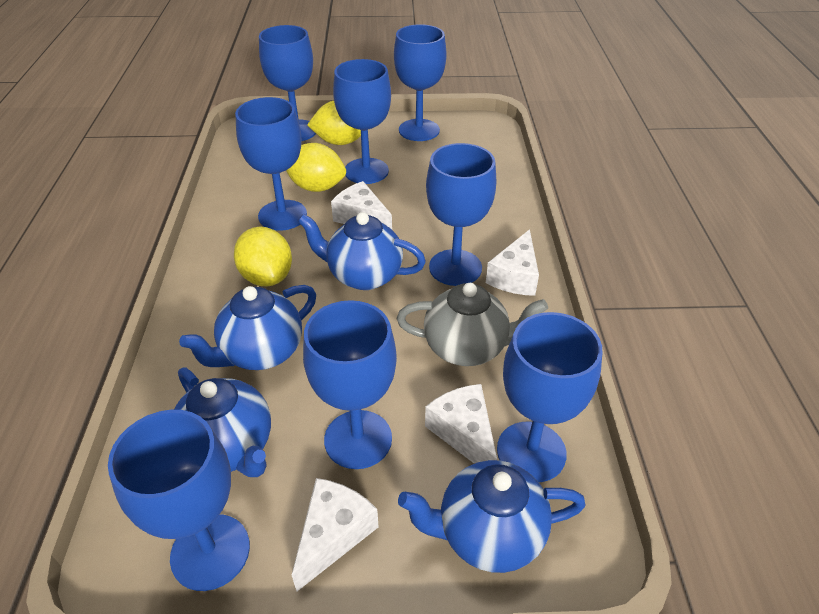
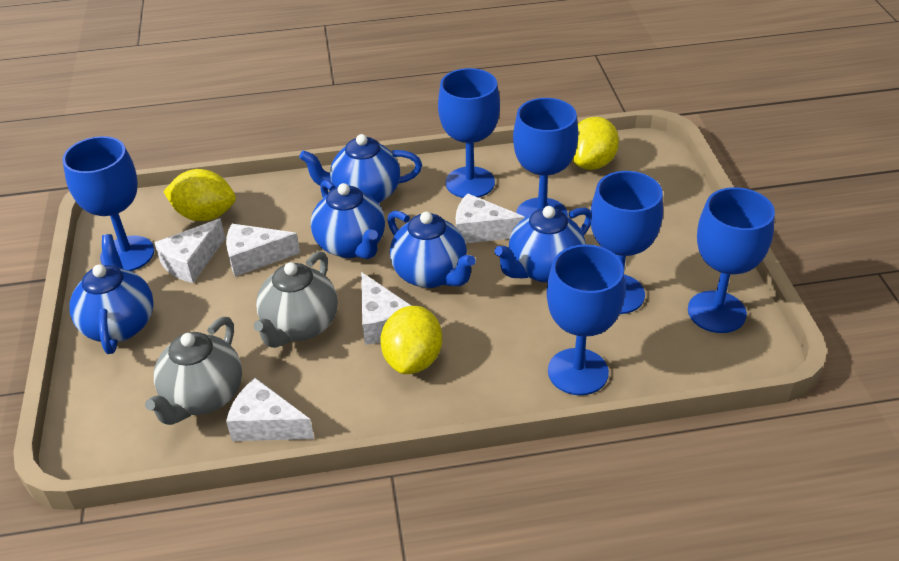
blue goblet: [108,410,250,591] [235,97,307,231] [259,25,316,141] [303,300,397,469] [333,59,391,184] [394,24,447,141] [426,143,496,286] [497,312,602,482] = 8 -> [62,136,154,271] [438,68,500,198] [513,98,579,217] [547,244,625,395] [590,171,663,314] [688,187,775,333] = 6
blue teapot: [174,367,271,477] [179,285,316,370] [298,212,426,290] [398,460,585,573] = 4 -> [69,234,154,354] [299,134,422,203] [311,180,385,259] [387,210,476,288] [494,206,591,283] = 5
grey teapot: [397,283,548,366] = 1 -> [145,317,242,425] [254,251,338,348] = 2
white cheese: [292,478,379,592] [331,181,392,229] [425,384,497,464] [486,229,539,296] = 4 -> [154,219,225,283] [226,224,300,277] [226,378,314,441] [361,272,412,345] [456,193,525,243] = 5

